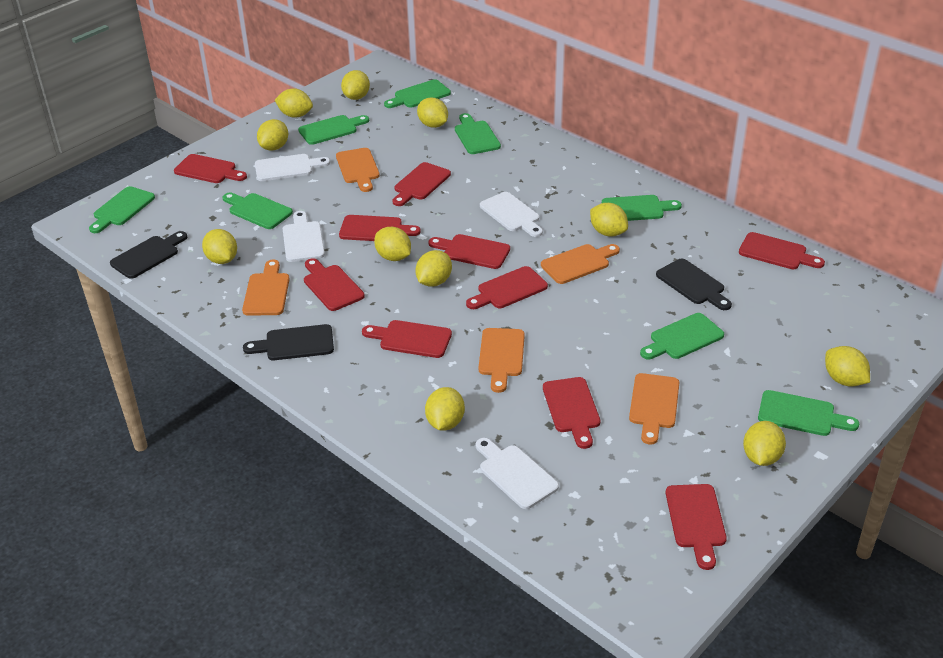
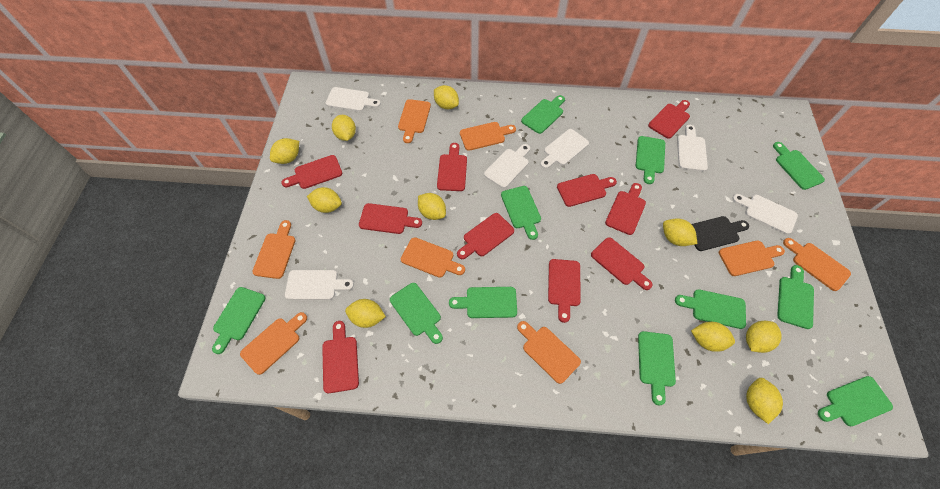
black cutting board: [110,231,187,279] [243,324,334,360] [656,259,732,310] = 3 -> [692,216,749,251] = 1
green cutting board: [89,186,155,233] [222,193,293,229] [298,115,369,145] [384,79,451,108] [455,113,501,154] [602,195,682,221] [640,313,724,359] [758,390,859,436] = 8 -> [212,287,265,354] [390,283,443,344] [449,287,517,318] [501,186,541,240] [521,95,565,134] [636,136,665,184] [638,331,676,405] [675,289,746,329] [773,142,825,190] [777,265,814,329] [818,376,893,427] = 11
orange cutting board: [242,260,290,316] [336,148,380,192] [478,328,525,393] [541,244,620,284] [629,373,680,444] = 5 -> [240,312,307,375] [252,220,295,279] [398,99,431,143] [401,237,465,278] [460,122,516,151] [517,321,581,384] [719,241,785,276] [783,238,851,291] = 8
white cutting board: [255,154,330,181] [283,211,325,262] [476,438,559,509] [480,192,543,237] = 4 -> [285,270,354,300] [326,87,381,112] [484,144,530,188] [540,129,589,169] [677,125,708,171] [732,194,798,235] = 6
yellow lemon: [202,229,237,264] [257,119,288,151] [275,88,313,118] [341,70,370,100] [374,227,411,261] [415,250,452,287] [417,98,448,128] [425,387,465,431] [590,203,628,237] [743,421,786,466] [825,346,870,387] = 11 -> [270,138,299,164] [307,187,342,213] [332,115,356,141] [345,299,386,328] [418,193,446,220] [434,85,459,109] [663,218,697,246] [691,322,735,352] [746,321,781,353] [746,378,783,424] = 10

